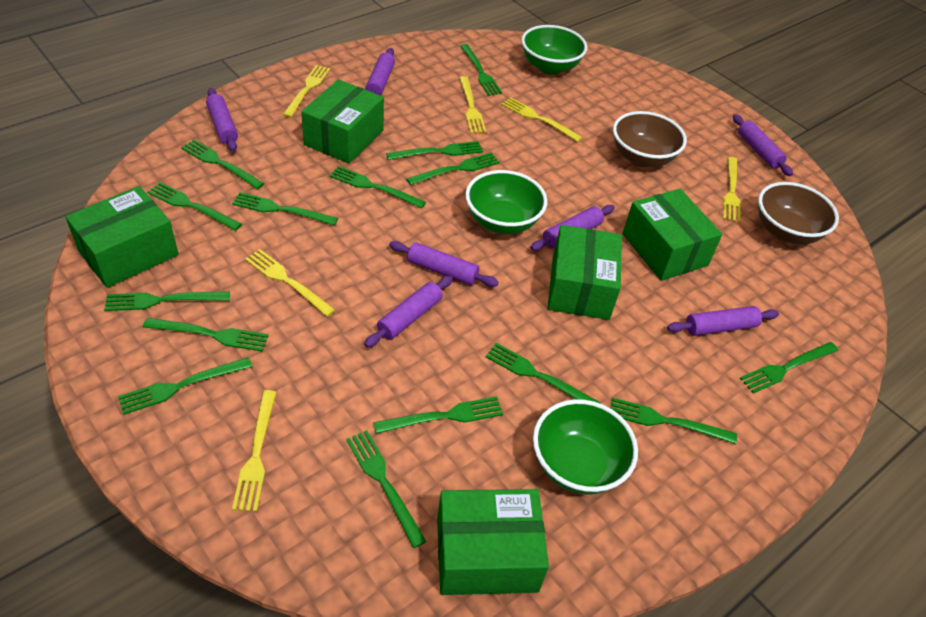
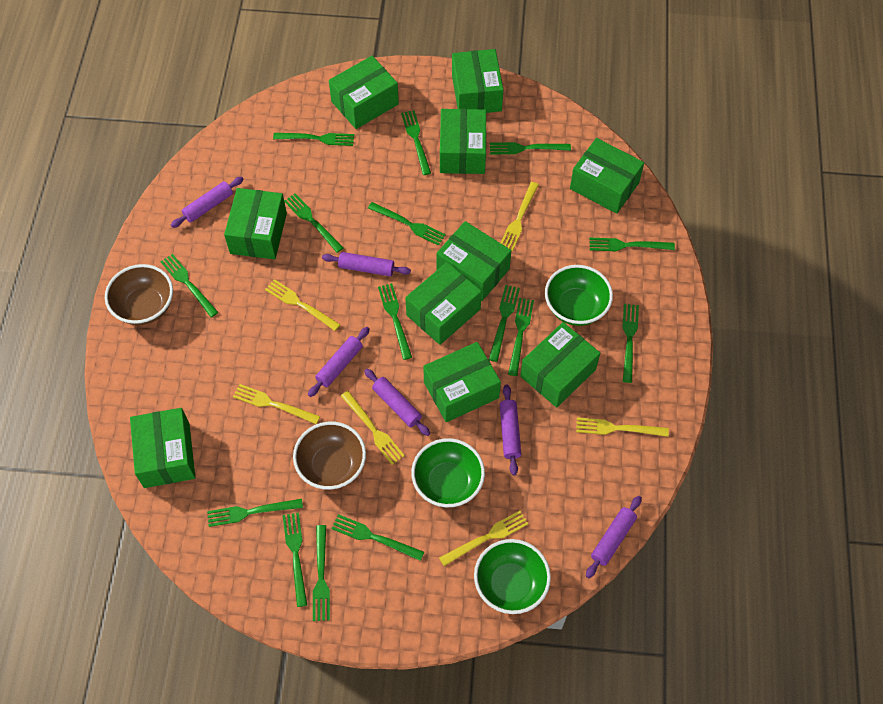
green box: [65,186,179,288] [301,79,384,164] [437,489,549,595] [548,225,622,320] [622,189,722,281] = 5 -> [130,408,196,488] [224,188,287,259] [329,56,399,129] [405,262,482,345] [423,342,501,422] [436,221,511,301] [440,109,486,174] [452,49,503,113] [520,322,600,408] [570,138,644,214] = 10
purple rolling pin: [206,88,238,151] [364,276,453,348] [366,48,395,96] [389,241,499,287] [530,205,615,251] [667,306,779,336] [733,114,793,176] = 7 -> [171,177,243,228] [308,327,370,397] [322,252,411,276] [364,369,430,436] [500,385,521,475] [586,496,642,578] = 6

